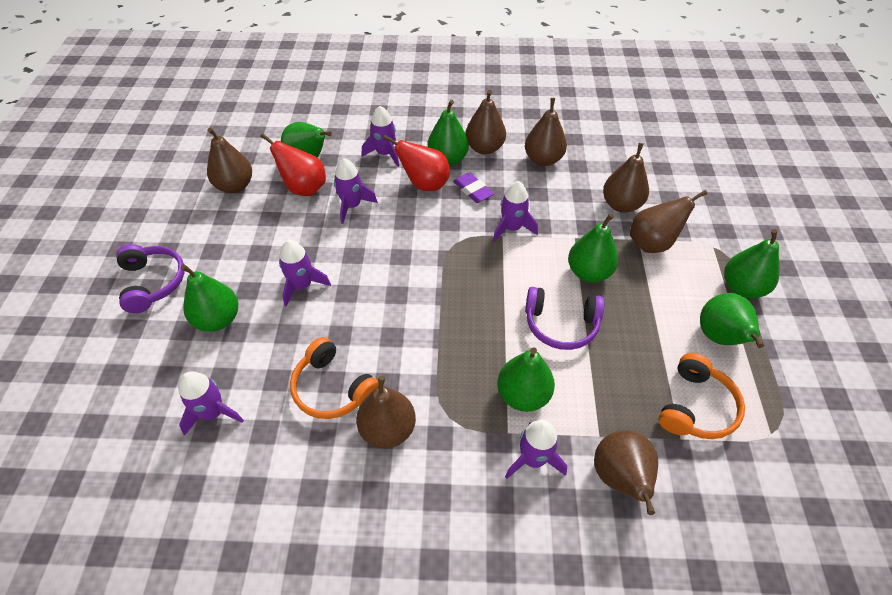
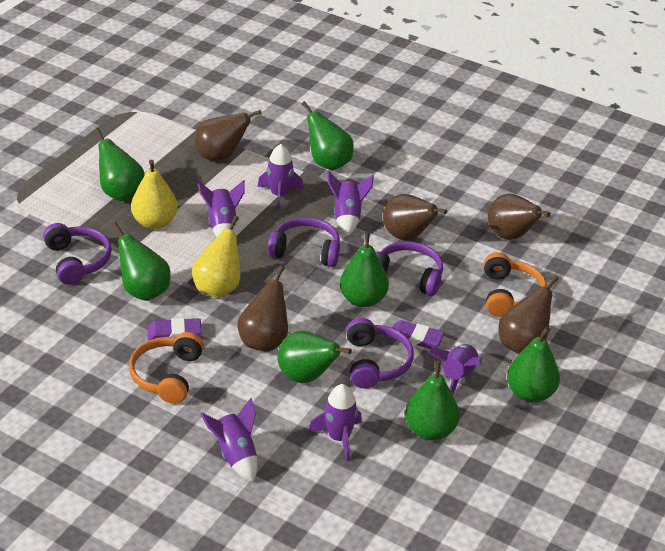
brown pear: [207,128,252,193] [356,376,416,448] [465,90,506,155] [525,98,567,166] [594,430,658,515] [603,143,649,213] [630,190,707,253] = 7 -> [195,110,262,161] [237,266,288,352] [383,194,447,240] [488,194,551,240] [498,275,559,354] = 5
purple eraser: [453,172,494,203] = 1 -> [147,318,202,341] [388,320,445,349] = 2
purple headphones: [116,244,185,313] [525,287,604,350] = 2 -> [43,223,112,285] [267,217,340,267] [346,318,414,388] [375,241,443,296] = 4
red pear: [260,133,326,196] [383,135,450,191] = 2 -> none = 0
yellow pear: none = 0 -> [131,160,178,229] [192,216,240,298] = 2

